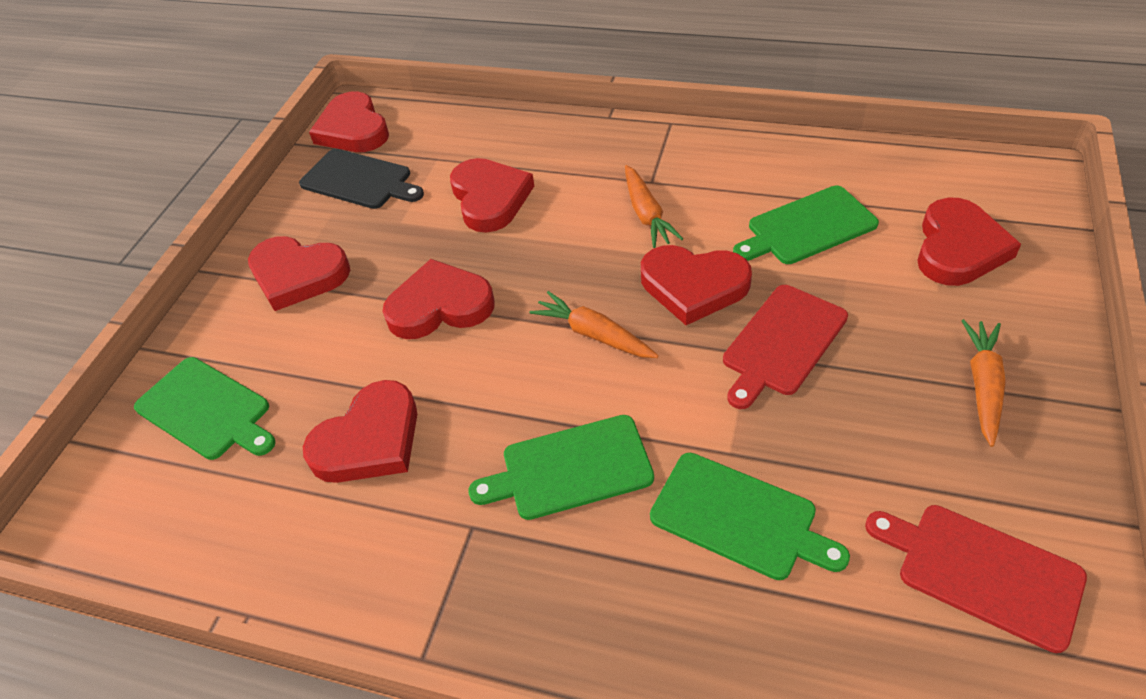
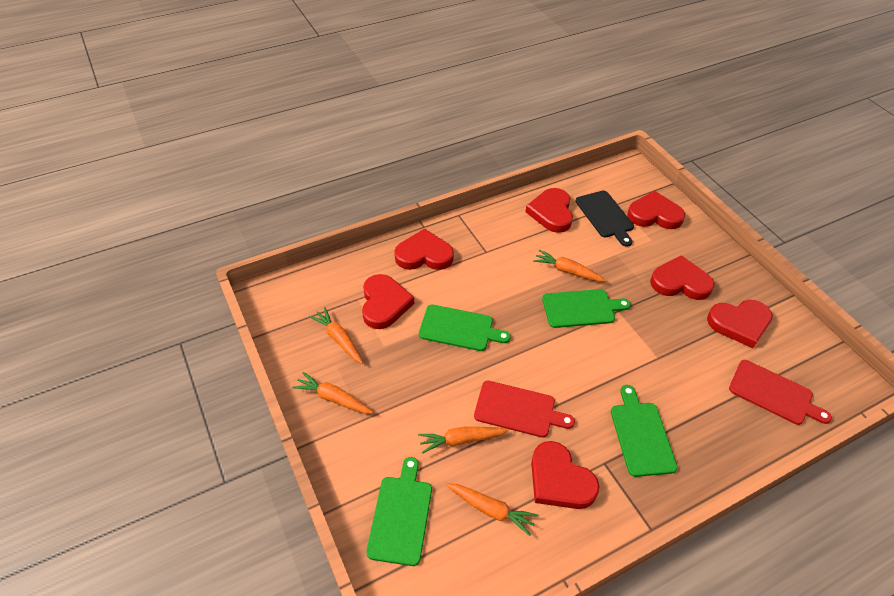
orange carrot: [529,291,659,358] [625,165,683,248] [962,319,1006,447] = 3 -> [292,372,373,414] [309,307,363,364] [418,427,509,454] [445,483,538,536] [533,250,606,281] = 5

